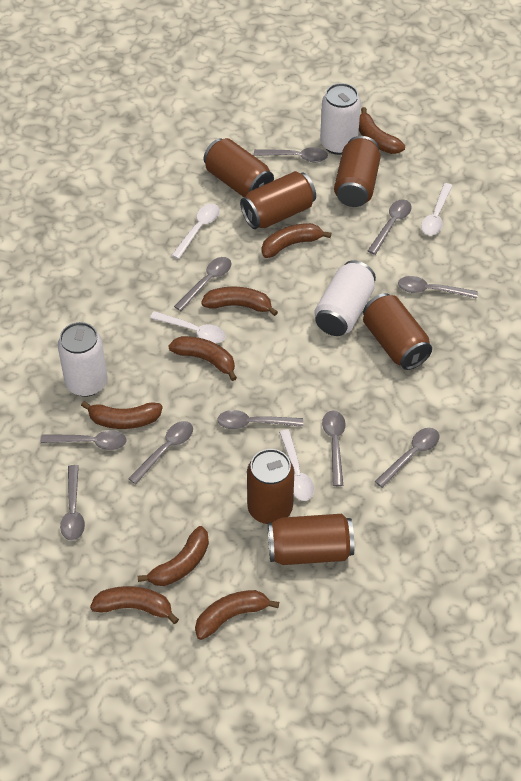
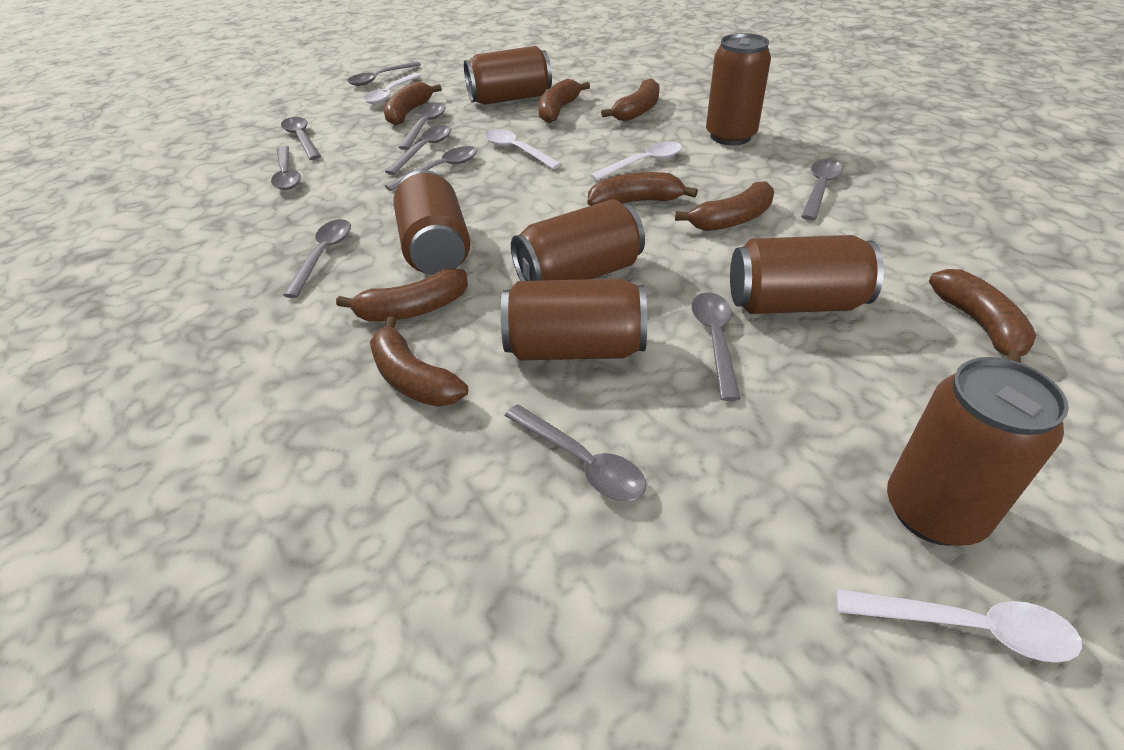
brown can: [204,138,274,198] [240,171,316,229] [247,449,294,524] [268,514,354,565] [334,136,381,207] [363,293,432,370] = 6 -> [393,170,470,275] [464,46,552,105] [501,279,647,361] [511,199,645,281] [706,33,771,145] [730,235,884,314] [887,357,1069,546] = 7
white can: [58,322,108,397] [314,260,376,336] [320,83,361,155] = 3 -> none = 0

